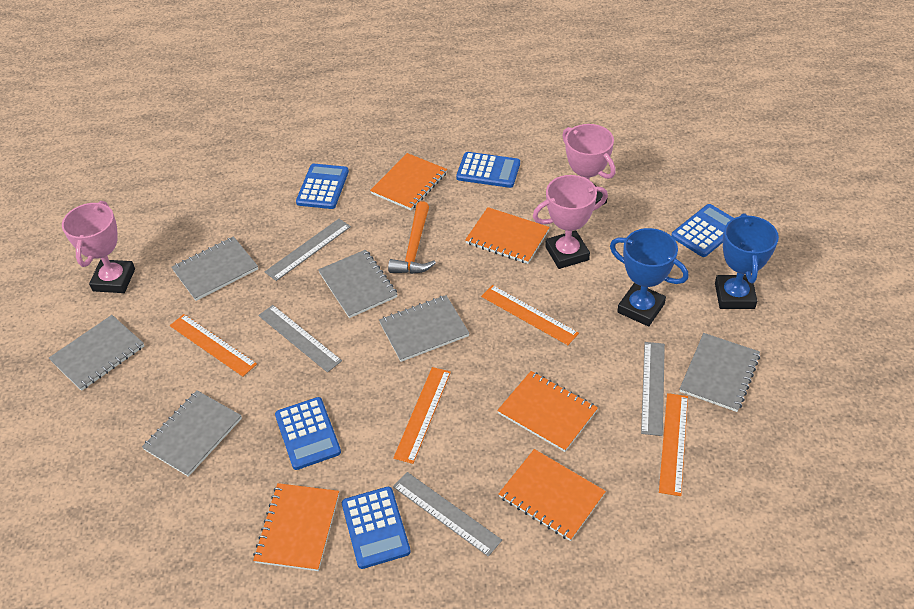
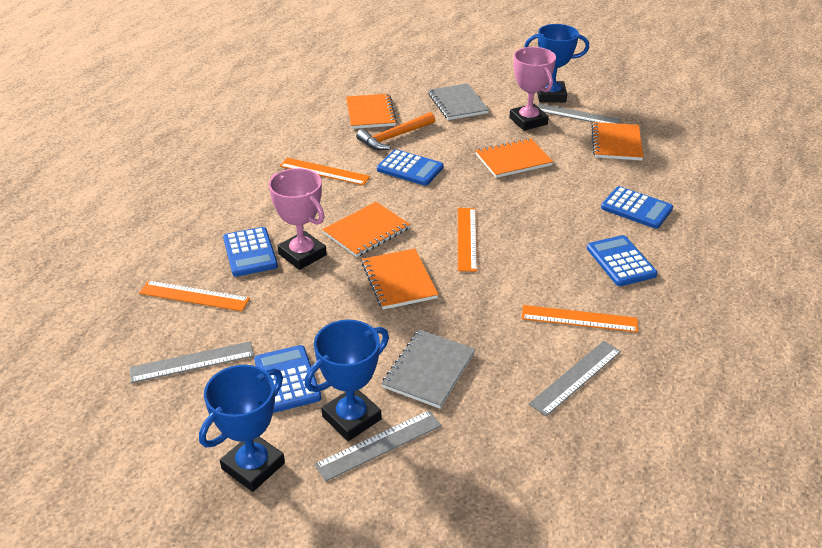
blue trophy: [610,228,688,327] [715,213,779,309] = 2 -> [199,365,285,492] [305,320,389,441] [524,24,589,102] = 3
grey notebook: [49,315,144,391] [142,390,242,477] [171,236,258,301] [318,250,397,318] [379,295,469,362] [680,333,760,412] = 6 -> [381,330,475,409] [428,83,489,120] = 2
pink trophy: [62,201,135,293] [533,175,608,269] [562,124,616,205] = 3 -> [269,168,327,270] [509,47,556,131] = 2

